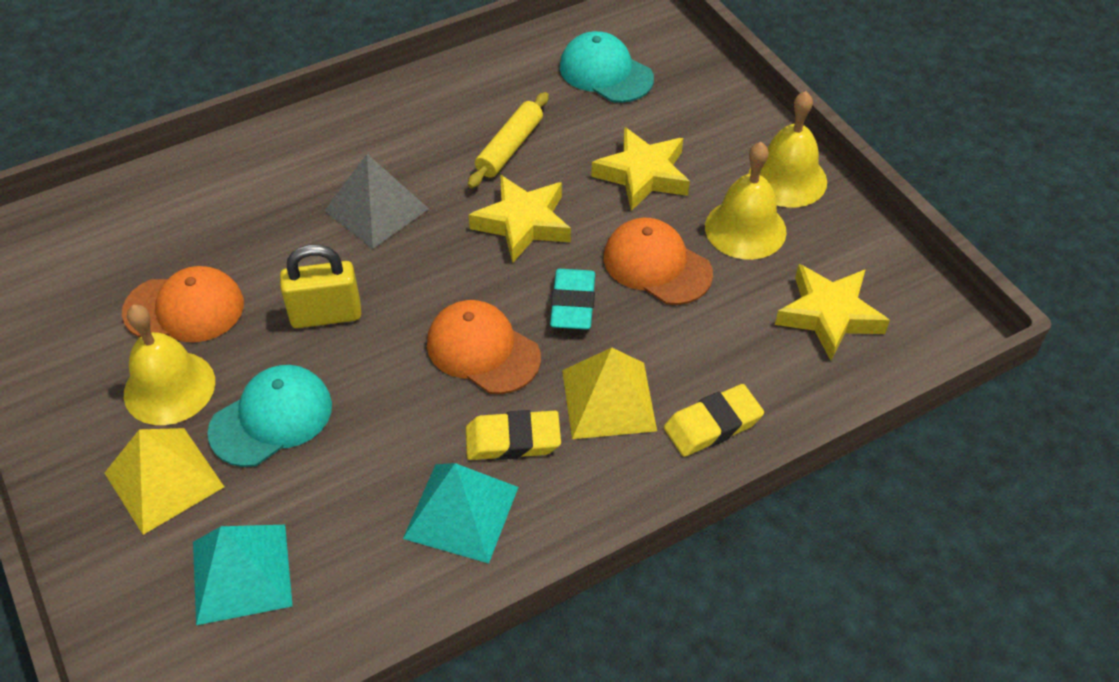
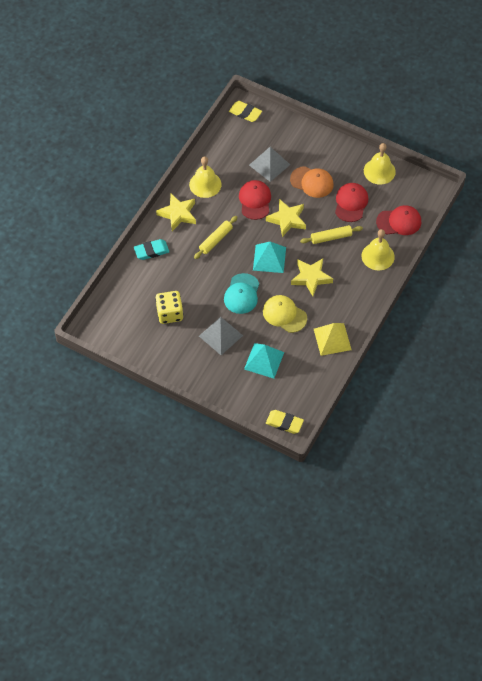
grey pyramid: [324,154,429,249] = 1 -> [199,317,243,355] [249,147,290,182] = 2
orange cap: [122,266,244,342] [427,300,541,394] [604,218,713,305] = 3 -> [290,166,334,198] = 1
red cap: none = 0 -> [239,180,271,220] [335,183,368,222] [376,205,421,235] = 3
turquoise cap: [207,365,332,467] [560,31,654,103] = 2 -> [224,273,259,314] = 1
yellow cap: none = 0 -> [263,295,307,333] = 1
yellow dice: none = 0 -> [155,291,183,324] = 1
yellow padlock: [280,244,361,328] = 1 -> none = 0
yellow pyramid: [105,428,224,535] [562,348,657,439] = 2 -> [314,323,352,356] = 1
yellow rolling pin: [468,92,549,188] = 1 -> [194,216,237,259] [300,225,363,244] = 2

